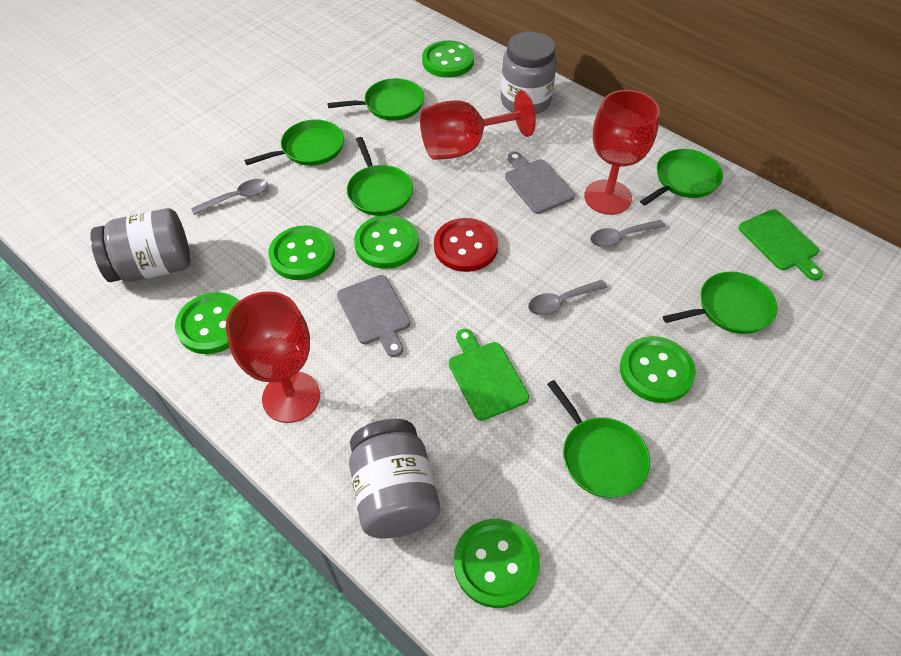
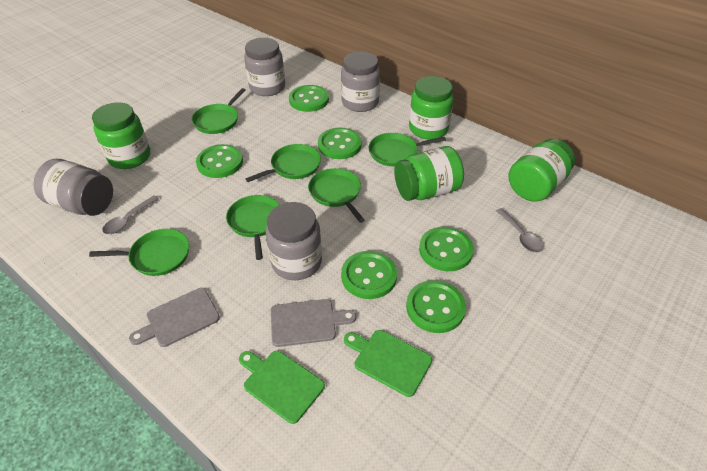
green jar: none = 0 -> [92,102,150,169] [394,146,464,201] [409,76,454,140] [509,139,575,202] = 4
grey jar: [90,208,190,282] [349,419,440,538] [501,32,557,115] = 3 -> [33,159,113,216] [244,38,285,96] [266,202,322,280] [341,52,380,112] = 4
grey spoon: [191,179,268,215] [528,280,607,316] [590,220,665,248] = 3 -> [102,196,159,234] [496,208,543,253] = 2
red button: [434,218,498,272] = 1 -> none = 0
red goblet: [226,291,320,423] [420,91,536,160] [584,90,660,215] = 3 -> none = 0

